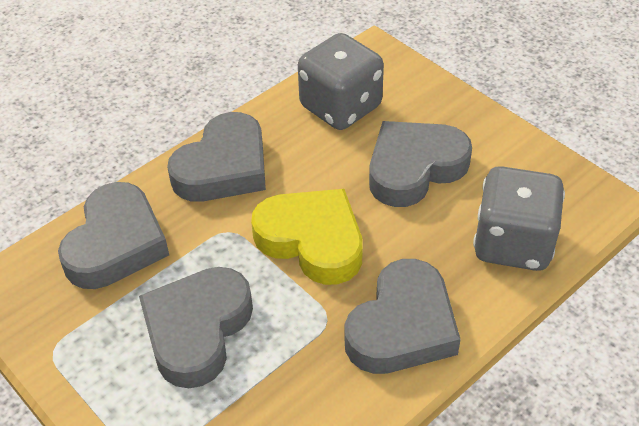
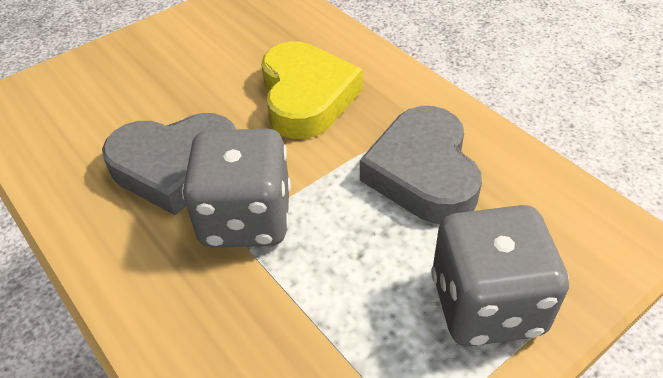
grey heart: [58,182,169,289] [139,267,253,388] [167,112,266,202] [345,259,461,374] [369,121,472,207] = 5 -> [102,113,236,215] [360,106,482,224] = 2

